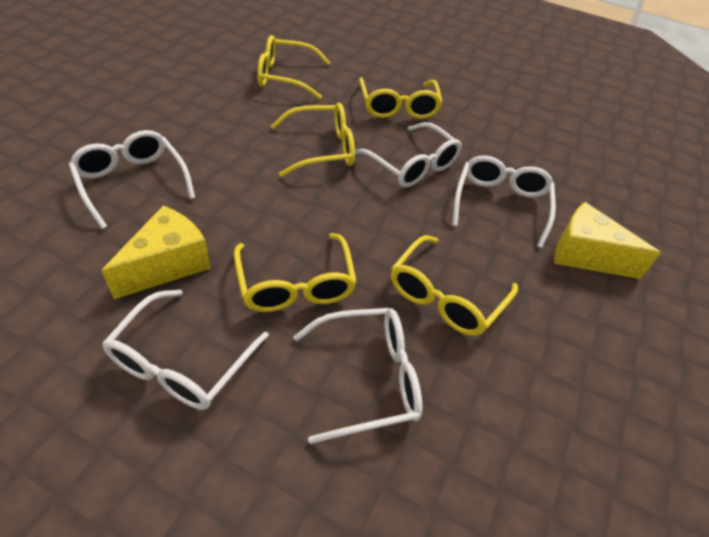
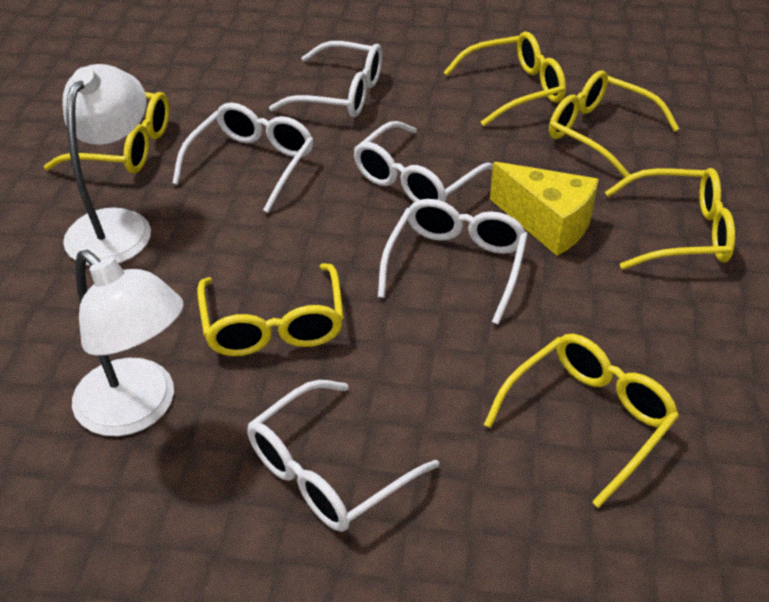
white lamp: none = 0 -> [63,64,151,266] [72,250,184,436] = 2
yellow cheese: [101,206,211,299] [554,202,661,279] = 2 -> [490,162,599,256] = 1
yellow glasses: [234,233,357,312] [257,35,330,100] [271,103,355,177] [359,77,443,119] [391,235,518,336] = 5 -> [44,92,169,173] [197,263,344,356] [443,31,566,126] [484,334,679,508] [549,71,679,178] [605,168,735,269] = 6

